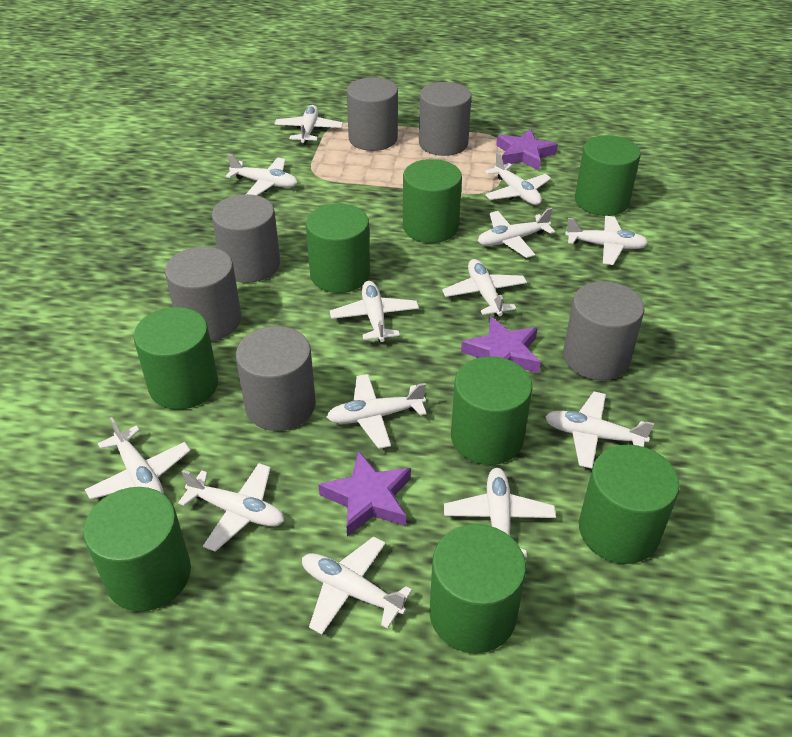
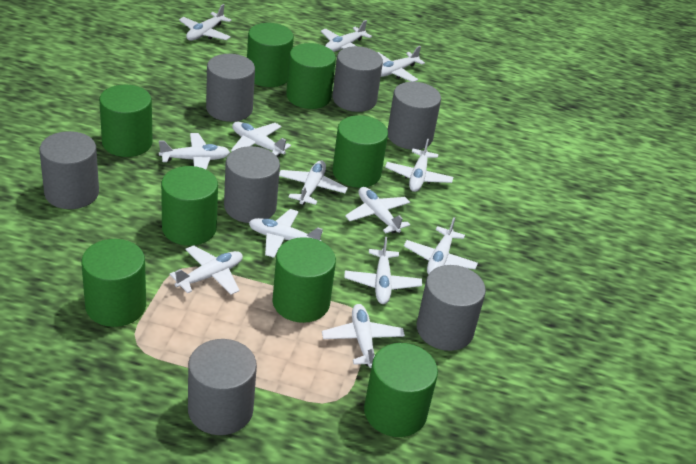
grey cylinder: [165,246,241,341] [212,194,280,283] [236,326,316,431] [347,77,398,151] [419,82,472,156] [563,281,645,380] = 6 -> [39,131,99,209] [188,339,257,435] [206,54,255,122] [224,146,280,223] [332,46,383,112] [388,82,441,150] [417,265,486,351] = 7
purple star: [318,451,411,537] [461,316,541,373] [496,129,558,170] = 3 -> none = 0

